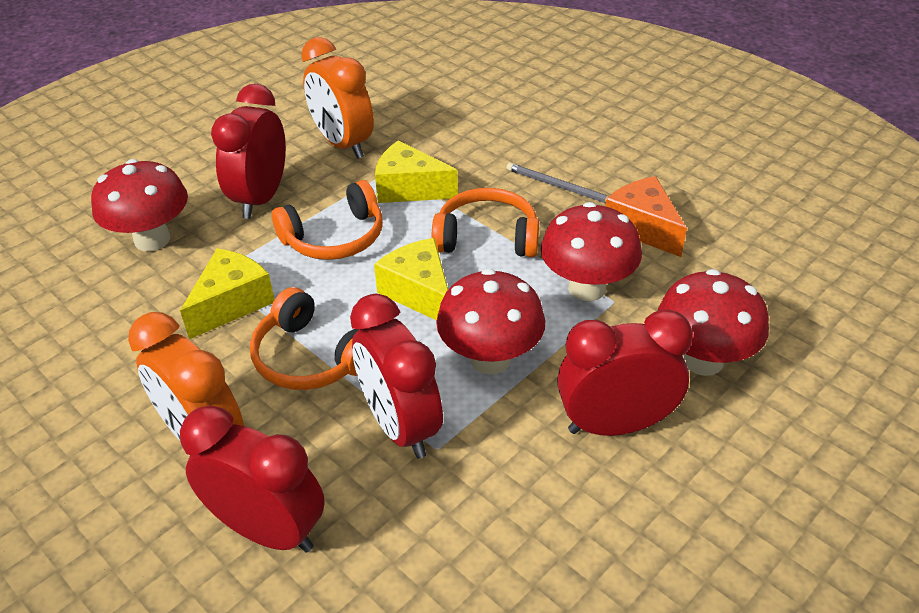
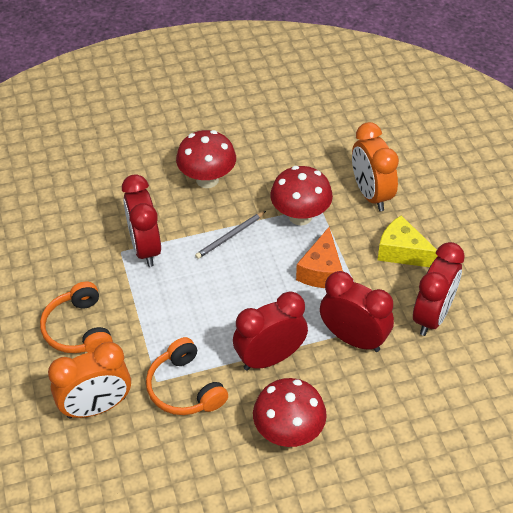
orange headphones: [250,287,359,390] [272,180,383,260] [432,188,539,257] = 3 -> [40,282,113,353] [146,337,228,415] = 2
red mushroom: [91,159,188,251] [436,269,545,375] [541,202,642,301] [658,269,769,376] = 4 -> [176,130,236,188] [253,378,327,447] [270,166,333,225] = 3
yellow cheese: [180,248,275,339] [374,238,448,321] [375,140,458,203] = 3 -> [378,215,438,267] = 1

